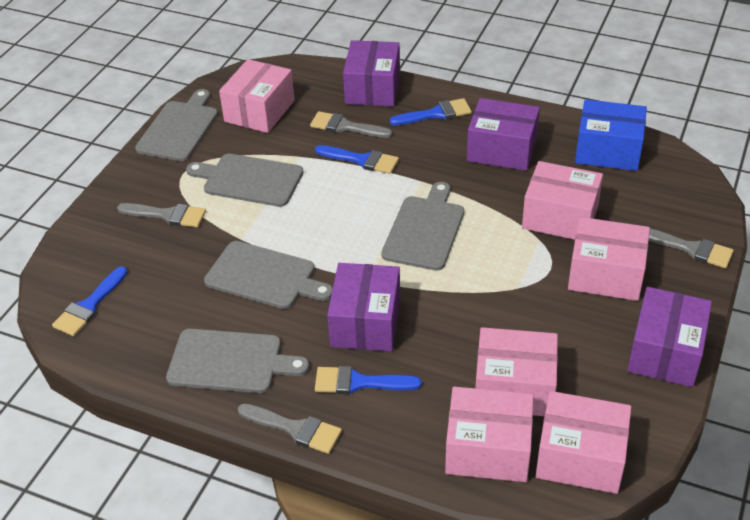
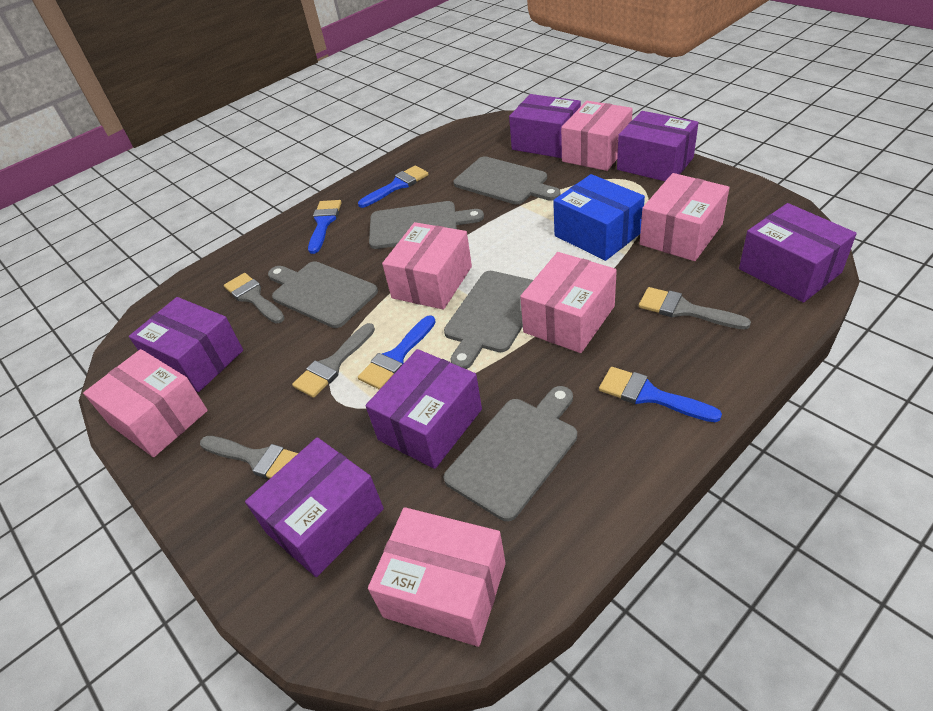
purple box: [327,263,400,352] [343,40,400,106] [467,98,540,171] [627,287,712,387] = 4 -> [129,297,243,392] [245,437,384,577] [365,349,482,469] [509,94,581,158] [617,111,699,181] [739,203,857,303] = 6

